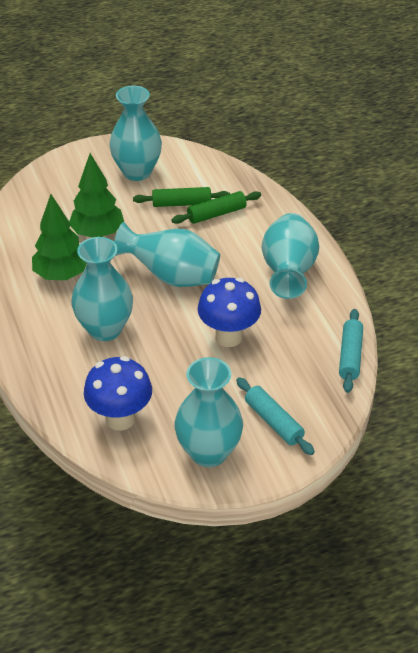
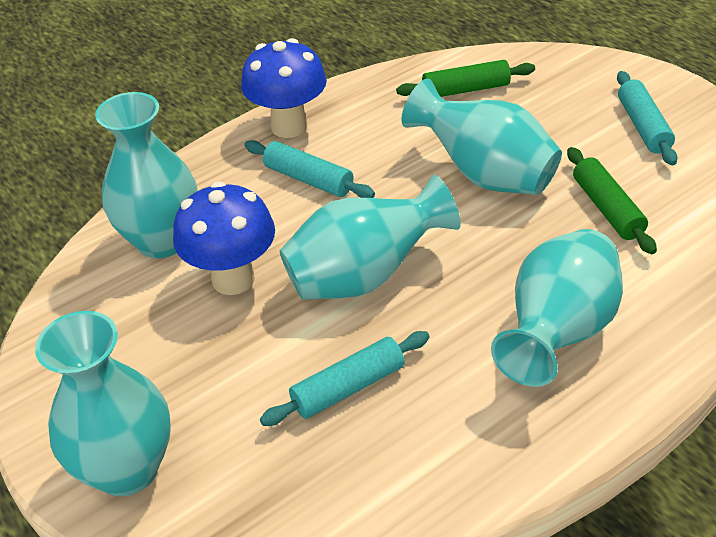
green tree: [32,194,87,280] [69,153,124,237] = 2 -> none = 0
turquoise rolling pin: [236,377,315,455] [339,309,363,393] = 2 -> [245,140,375,198] [260,331,430,426] [617,71,677,165] = 3

